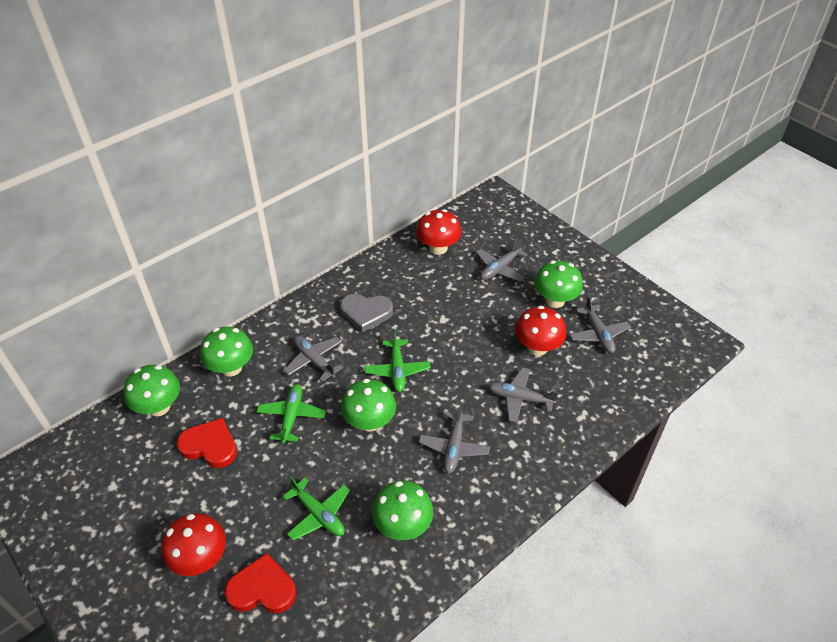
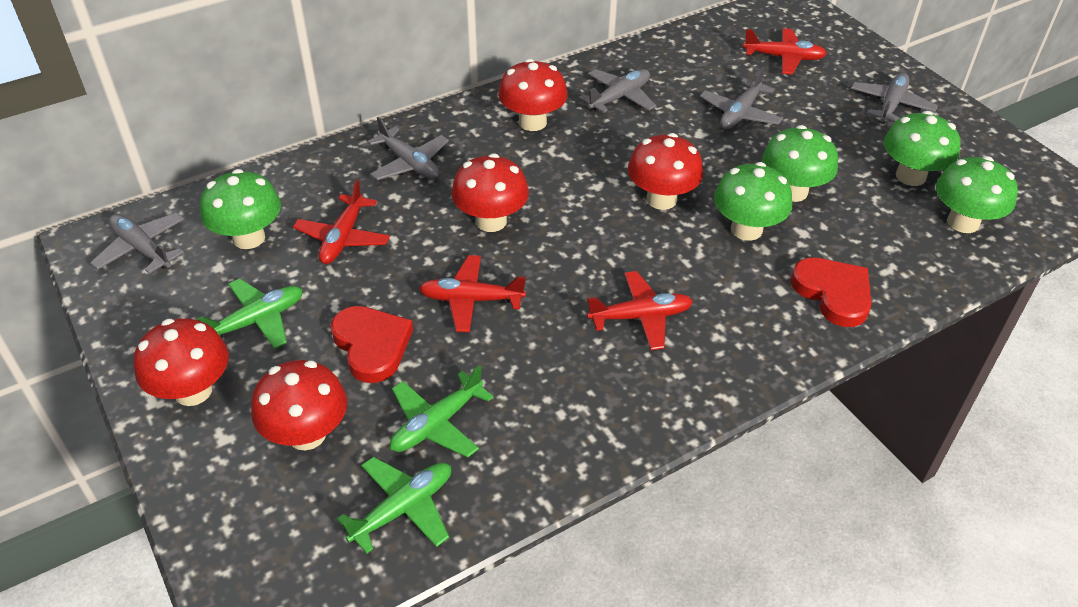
grey heart: [340,294,393,332] = 1 -> none = 0
red mushroom: [161,513,226,576] [416,209,462,255] [515,306,566,356] = 3 -> [134,318,229,406] [251,360,347,451] [452,153,529,232] [498,59,568,131] [628,133,703,210] = 5
red plane: none = 0 -> [293,180,390,264] [419,255,526,332] [587,271,693,350] [743,28,827,75] = 4

